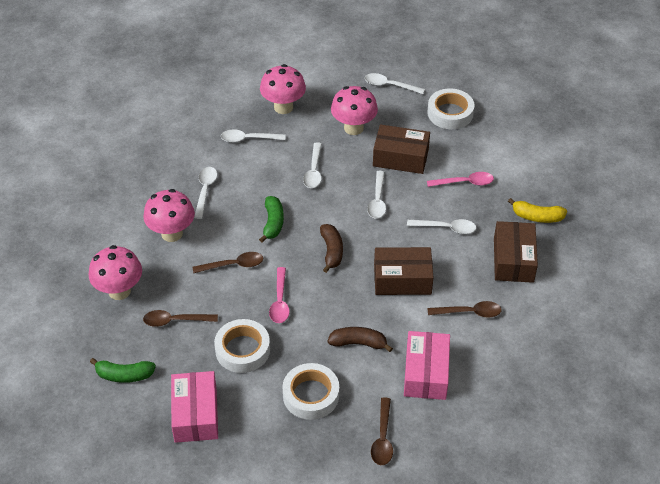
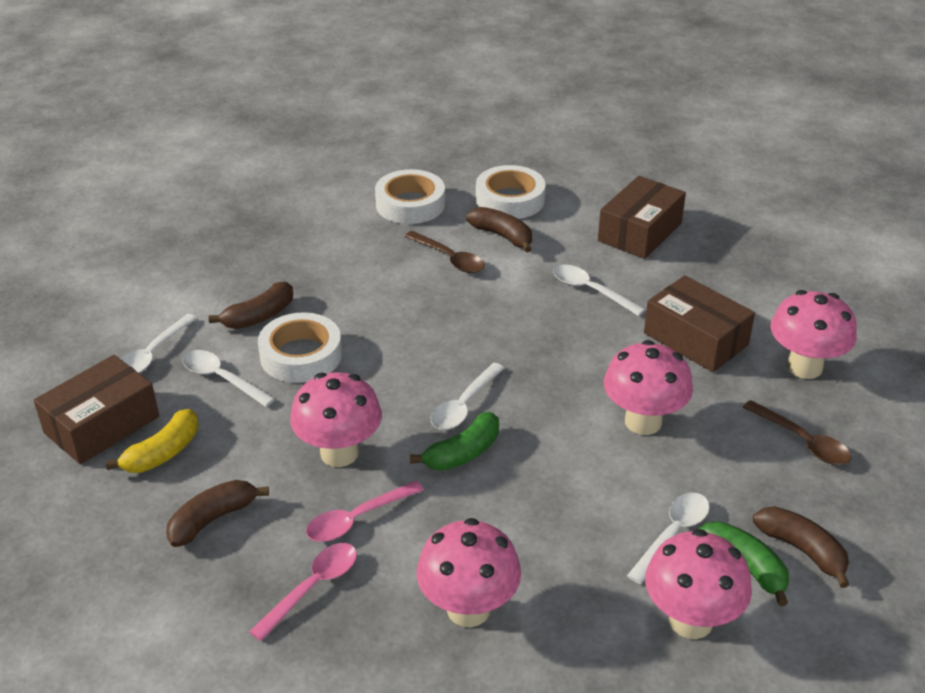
brown banana: [320,224,343,273] [328,327,393,352] = 2 -> [166,480,269,547] [209,282,293,329] [466,207,532,252] [753,506,850,588] = 4
brown spoon: [143,310,218,327] [193,252,263,273] [371,397,393,465] [428,301,502,318] = 4 -> [404,231,485,273] [743,400,851,465] = 2
pink box: [171,371,218,443] [404,331,450,400] = 2 -> none = 0
pink mushroom: [89,245,142,300] [143,189,195,242] [260,64,306,114] [331,86,378,135] = 4 -> [290,372,382,467] [417,518,521,627] [604,340,693,435] [645,529,752,639] [771,290,857,379] = 5
white spoon: [194,167,217,219] [221,129,285,143] [303,142,322,188] [365,73,425,94] [367,171,386,219] [407,219,476,234] = 6 -> [121,314,197,373] [182,350,275,407] [431,363,504,430] [553,265,646,316] [627,493,710,584] = 5

